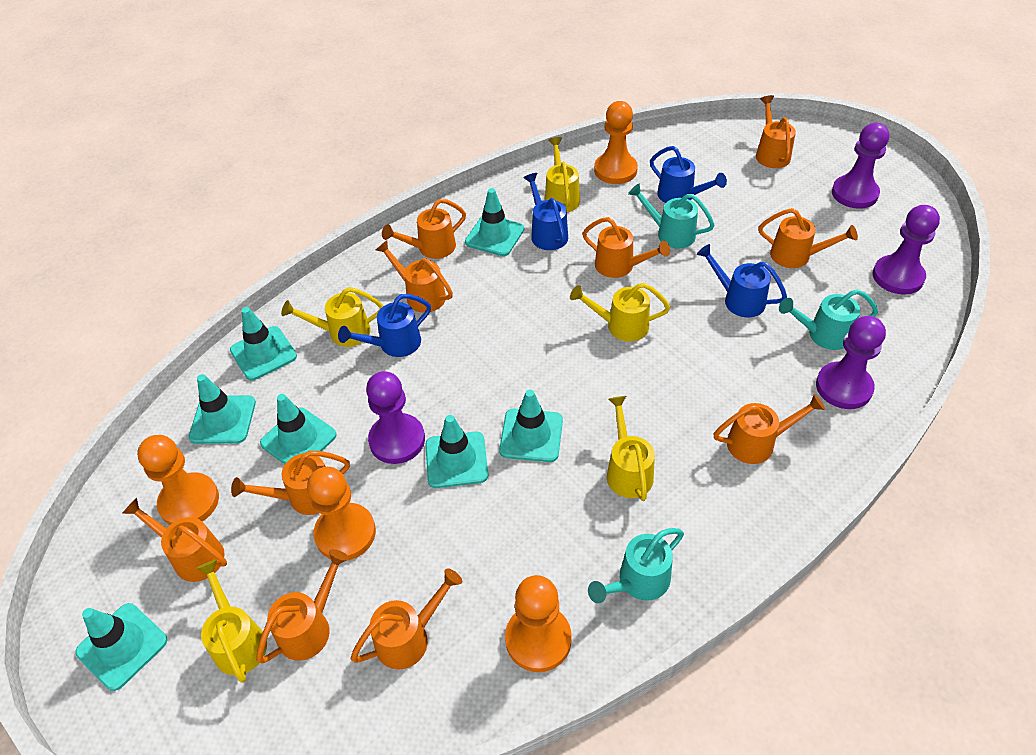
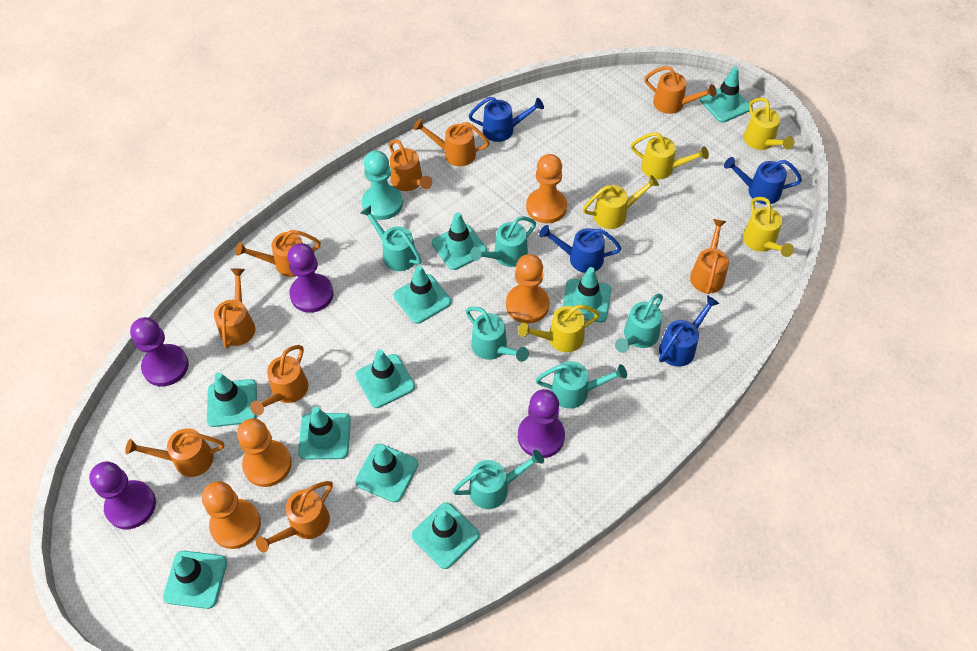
orange watering can: [122,498,227,582] [231,451,350,515] [256,549,349,664] [351,568,462,670] [376,240,453,313] [382,199,466,259] [582,217,670,278] [714,394,825,464] [756,95,796,168] [758,208,858,268] = 10 -> [125,428,224,477] [214,268,256,348] [236,230,321,277] [250,345,308,415] [256,481,333,553] [389,139,432,191] [413,119,489,166] [645,66,717,114] [690,219,729,294] = 9
turquoise pawn: none = 0 -> [362,150,403,220] = 1
turquoise traffic cone: [75,603,167,691] [189,374,256,444] [230,307,297,380] [260,394,337,465] [425,415,488,488] [465,188,524,256] [499,390,563,462] = 7 -> [163,551,227,609] [207,372,257,427] [298,407,351,459] [355,444,418,503] [356,350,415,408] [394,265,451,324] [412,502,480,569] [432,212,487,270] [562,267,611,322] [700,67,749,123] = 10
turquoise watering can: [588,528,684,603] [628,183,714,248] [779,289,878,350] = 3 -> [360,205,421,271] [452,450,544,509] [466,307,529,362] [470,216,536,267] [536,361,627,409] [615,294,663,353] = 6

